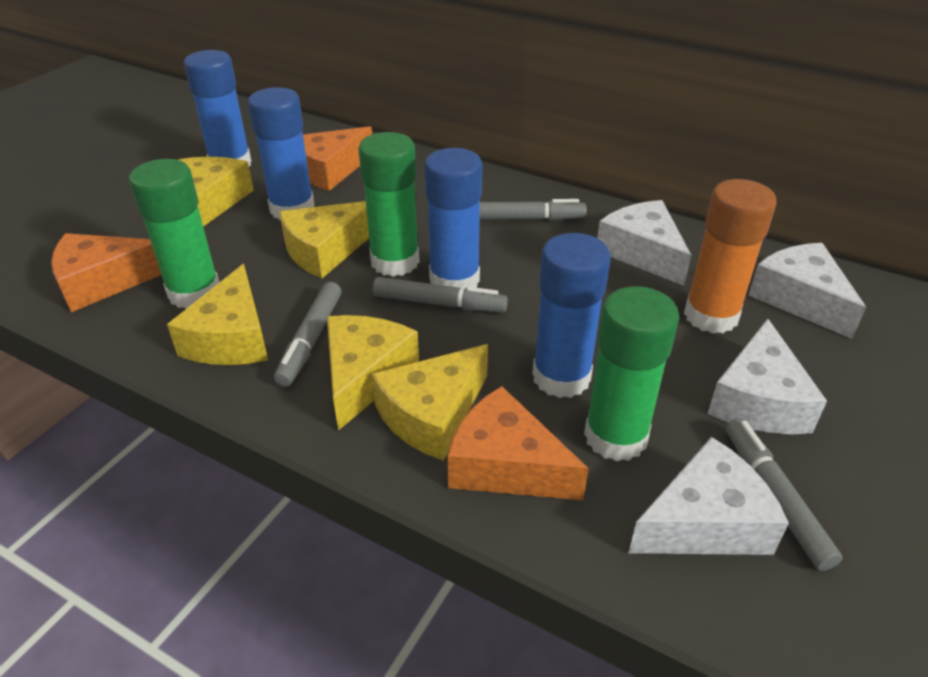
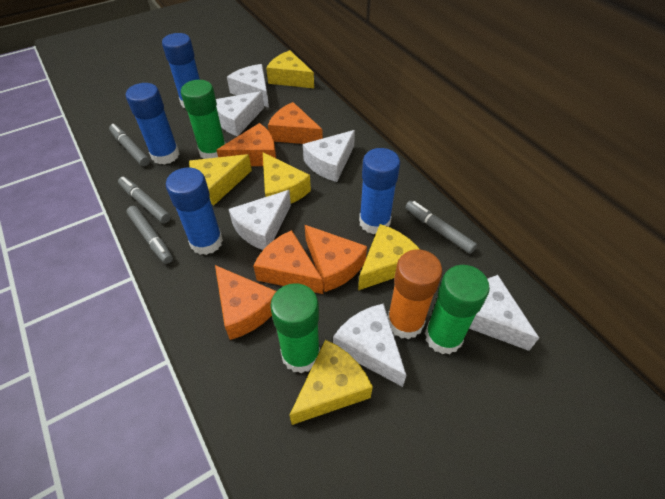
orange cheese: [51,233,161,312] [303,126,372,191] [447,386,589,500] = 3 -> [215,265,277,340] [216,123,276,166] [253,230,323,294] [268,102,323,144] [305,225,367,292] = 5
white cheese: [597,200,691,286] [628,437,789,555] [707,319,827,434] [749,243,866,339] = 4 -> [216,91,264,136] [227,64,269,108] [229,190,291,250] [303,130,355,182] [333,303,407,387] [469,275,539,351] = 6

